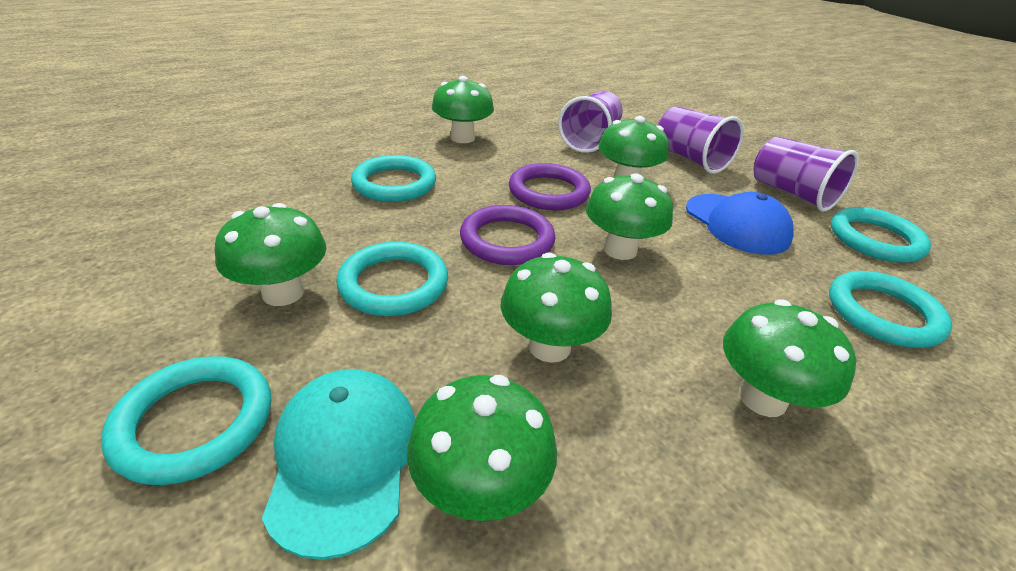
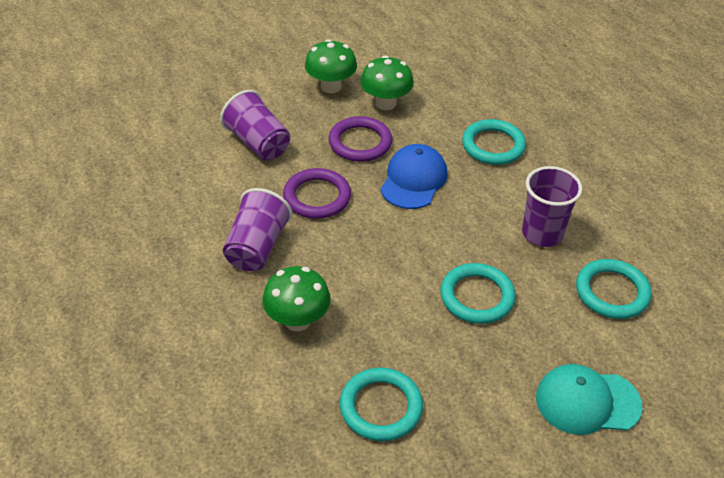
green mushroom: [215,203,327,306] [407,375,557,521] [432,76,494,143] [501,252,612,363] [586,173,673,260] [598,116,669,177] [723,299,856,417] = 7 -> [262,266,331,331] [305,39,357,93] [360,55,414,110] = 3
turquoise ring: [101,356,271,485] [336,242,448,316] [351,155,436,202] [829,271,952,348] [831,207,931,263] = 5 -> [340,368,423,441] [440,263,516,324] [462,119,526,165] [576,259,652,319] = 4

